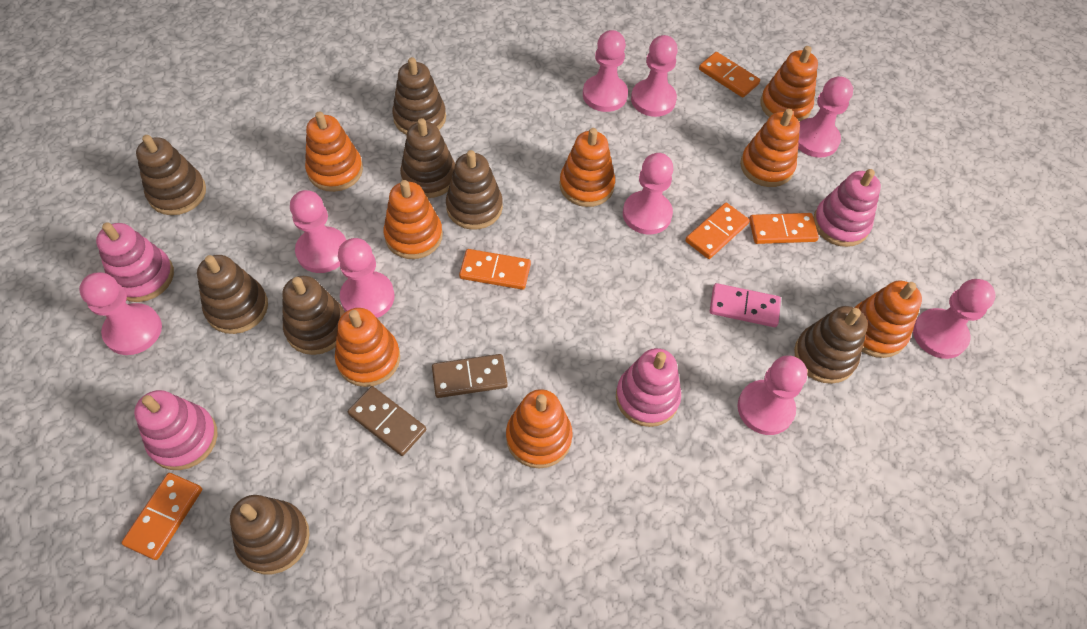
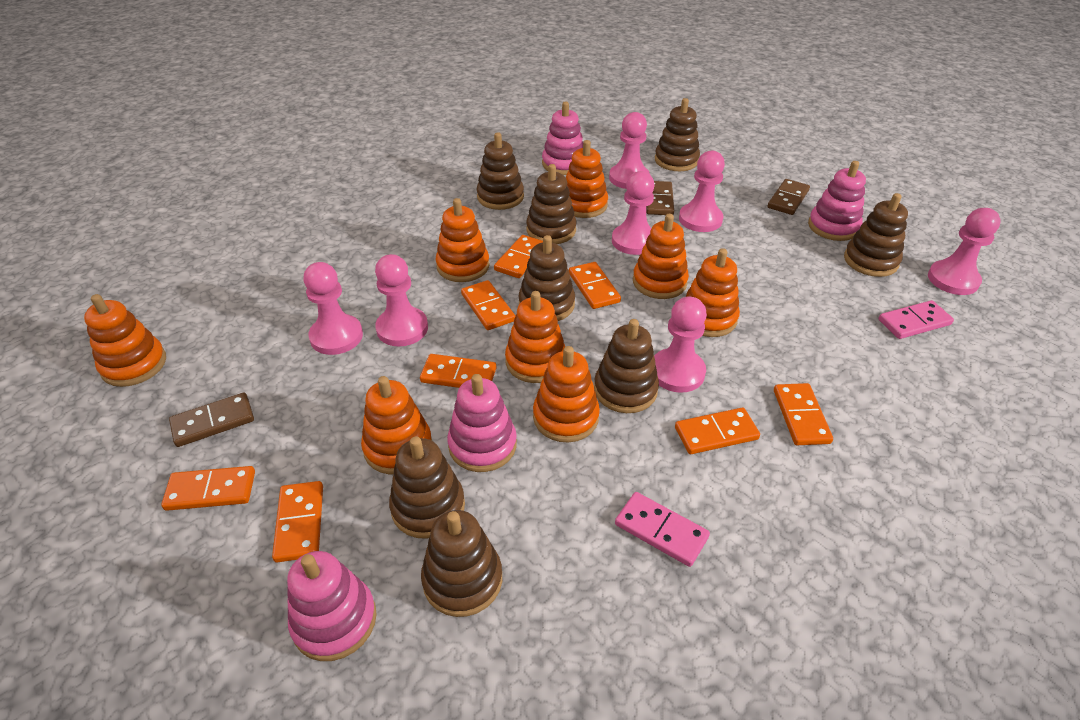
brown domino: [348,386,426,456] [432,354,508,398] = 2 -> [169,392,254,447] [646,181,674,215] [768,179,810,215] = 3
orange domino: [121,473,202,560] [459,249,531,290] [685,203,750,259] [699,52,760,98] [749,213,819,244] = 5 -> [161,466,255,511] [272,481,323,562] [420,354,496,388] [461,280,515,330] [494,235,543,278] [569,262,621,309] [675,408,760,454] [774,383,833,445] = 8
pink domino: [710,283,781,327] = 1 -> [615,492,710,567] [878,300,954,339] = 2
pink pawn: [79,272,162,355] [290,190,346,273] [338,238,394,318] [583,30,628,112] [623,153,673,235] [631,35,678,117] [737,355,807,435] [798,76,853,158] [913,279,996,359] = 9 -> [303,262,363,355] [375,254,428,346] [609,112,650,189] [612,171,655,255] [654,297,707,393] [679,151,725,232] [928,208,1001,295] = 7

